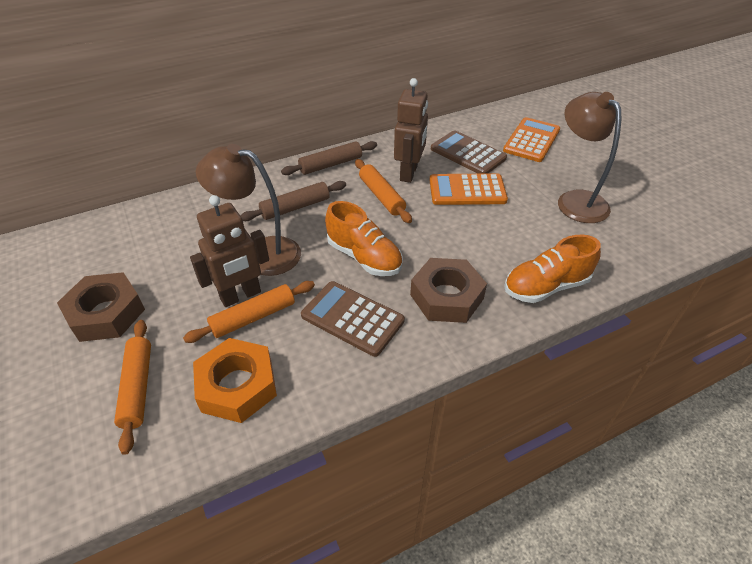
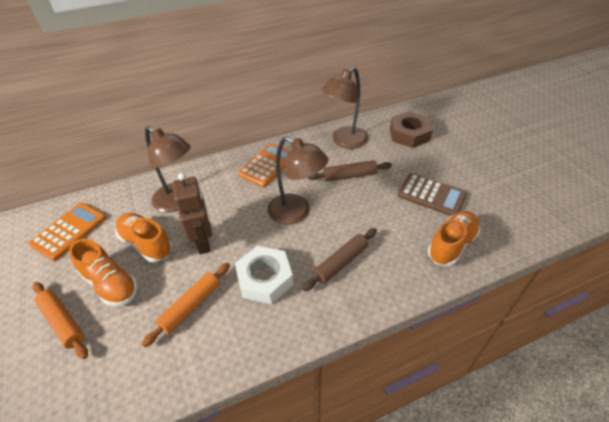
brown calculator: [301,281,405,357] [431,130,507,174] = 2 -> [398,173,467,216] = 1
brown lamp: [196,144,301,276] [558,92,621,223] = 2 -> [145,126,191,213] [268,136,328,225] [322,67,368,149] = 3
brown nut: [57,272,145,342] [410,258,487,323] = 2 -> [390,111,433,148] = 1
brown robot: [190,195,269,307] [394,78,428,183] = 2 -> [172,173,212,254] = 1
orange nut: [193,338,277,423] = 1 -> none = 0
orange rolling pin: [114,320,151,455] [183,281,315,343] [355,159,412,223] = 3 -> [32,282,88,359] [142,263,230,347] = 2
orange shoe: [325,201,403,276] [504,235,601,303] = 2 -> [69,239,138,306] [115,213,172,262] [427,211,480,266] = 3
white nut: none = 0 -> [235,246,293,304] = 1

